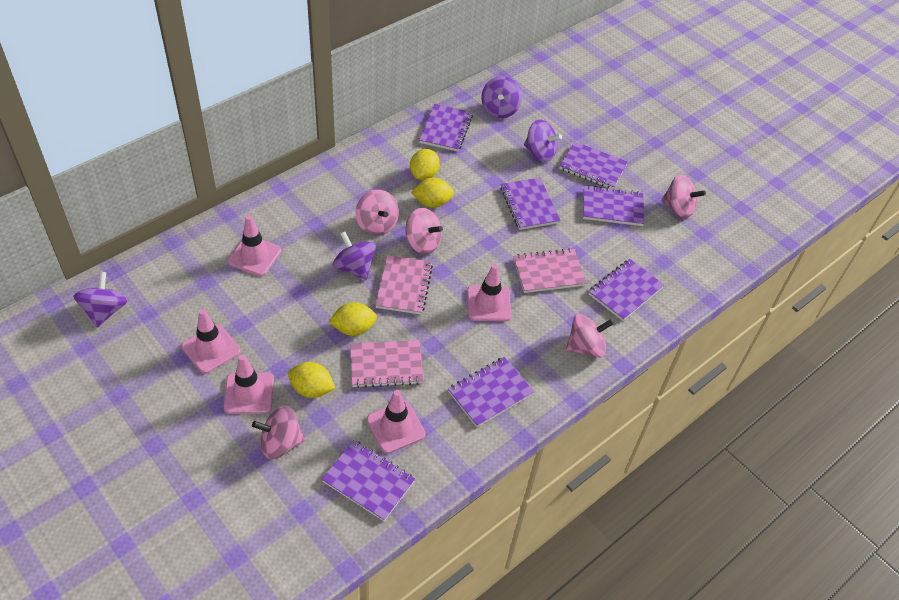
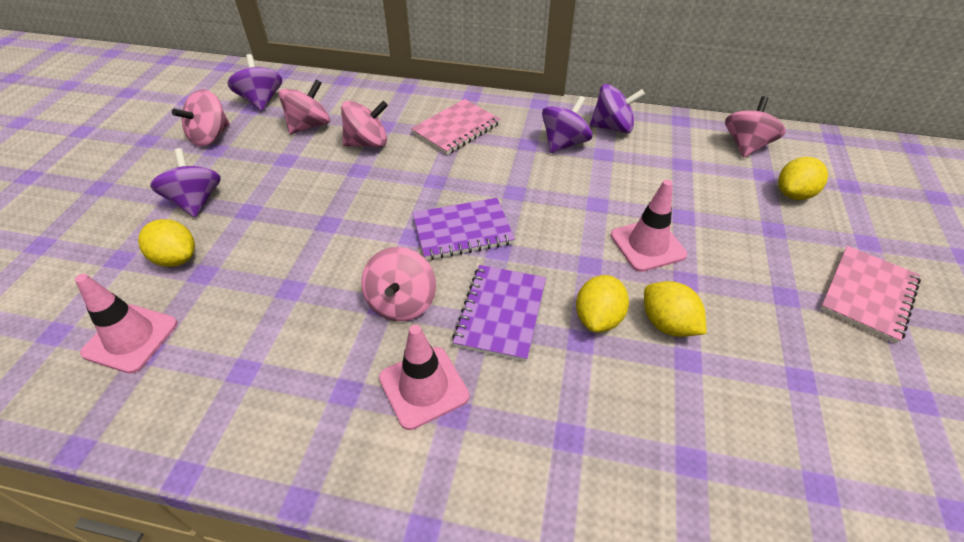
pink notebook: [350,340,424,388] [375,255,433,314] [513,248,587,293] = 3 -> [411,99,501,155] [820,246,921,344] = 2
pink traffic cone: [182,309,241,374] [224,355,274,414] [228,215,281,276] [367,390,425,453] [467,264,511,321] = 5 -> [75,274,177,374] [379,325,469,430] [611,179,687,272] = 3
purple notebook: [321,440,415,521] [419,104,473,152] [448,357,534,427] [501,178,561,230] [559,142,628,189] [583,185,644,226] [589,259,664,321] = 7 -> [413,198,515,260] [452,265,546,362] = 2

